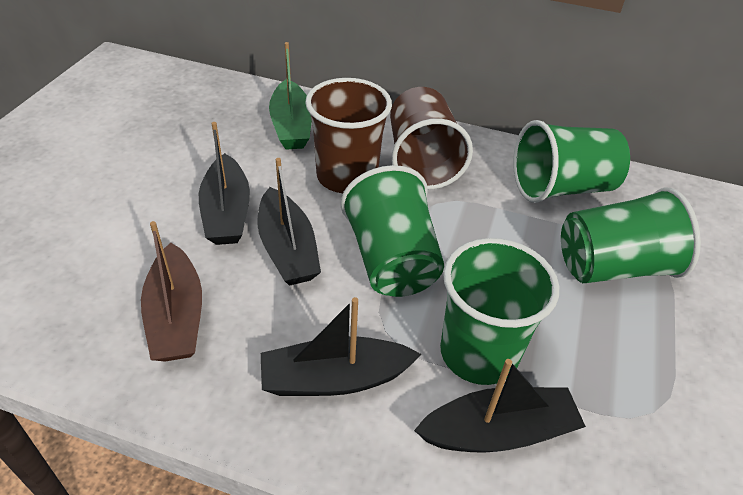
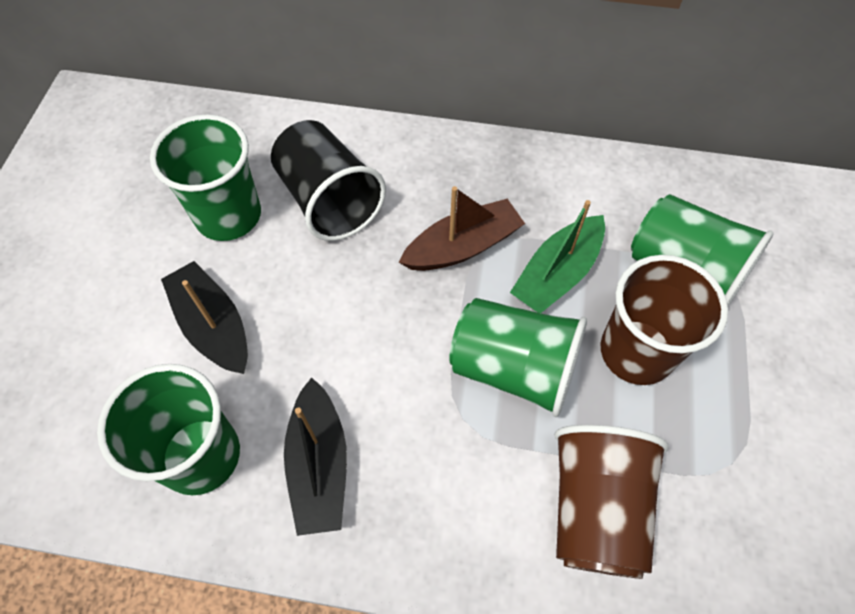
black boat: [199,122,250,245] [257,158,321,286] [261,297,421,396] [414,359,586,453] = 4 -> [161,261,248,374] [284,377,347,536] = 2
black cup: none = 0 -> [271,120,386,241] = 1

